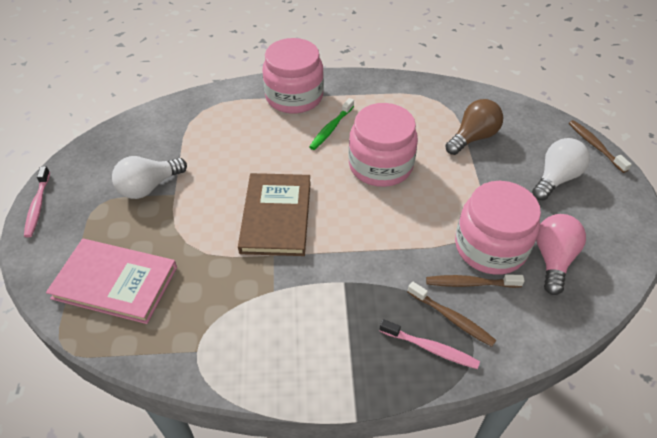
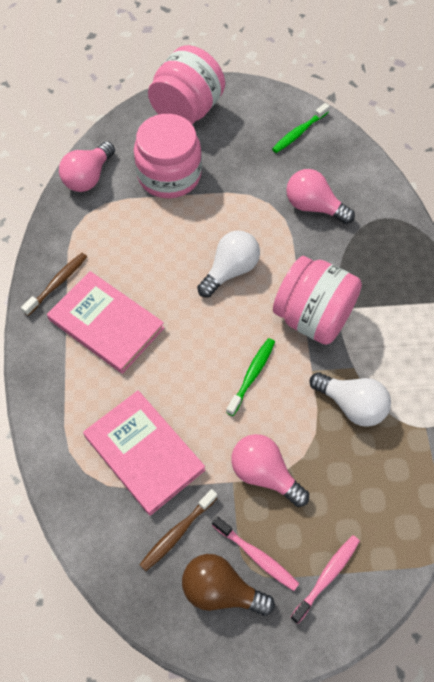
brown book: [238,173,311,256] = 1 -> none = 0
brown toothbrush: [408,281,496,347] [426,274,525,288] [569,120,632,173] = 3 -> [21,253,87,316] [139,489,217,571] = 2
green toothbrush: [309,98,354,150] = 1 -> [226,338,275,416] [272,103,330,153] = 2
pink book: [46,239,177,324] = 1 -> [47,271,165,374] [83,390,205,516] = 2
pink light bulb: [536,214,586,295] = 1 -> [59,141,115,192] [231,434,309,507] [286,169,355,224] = 3

